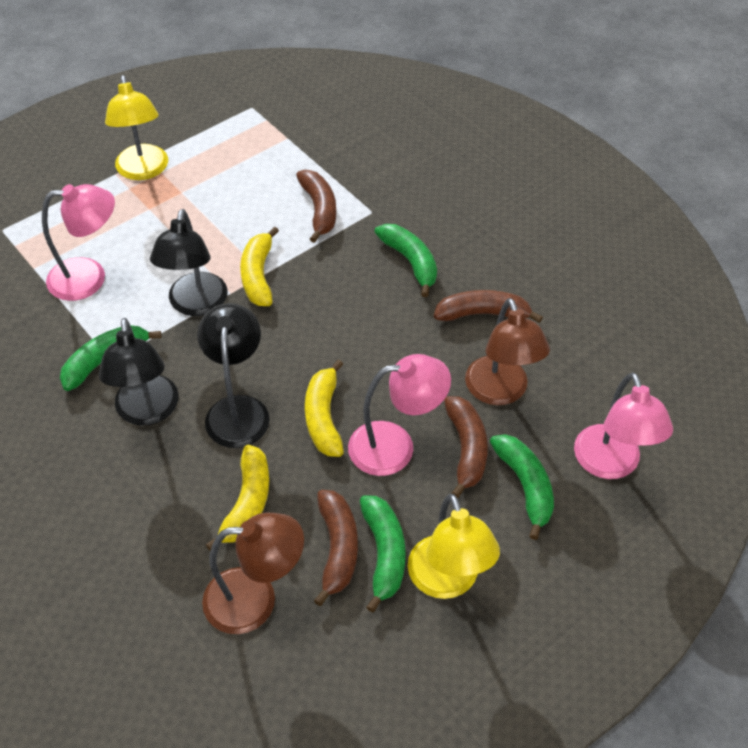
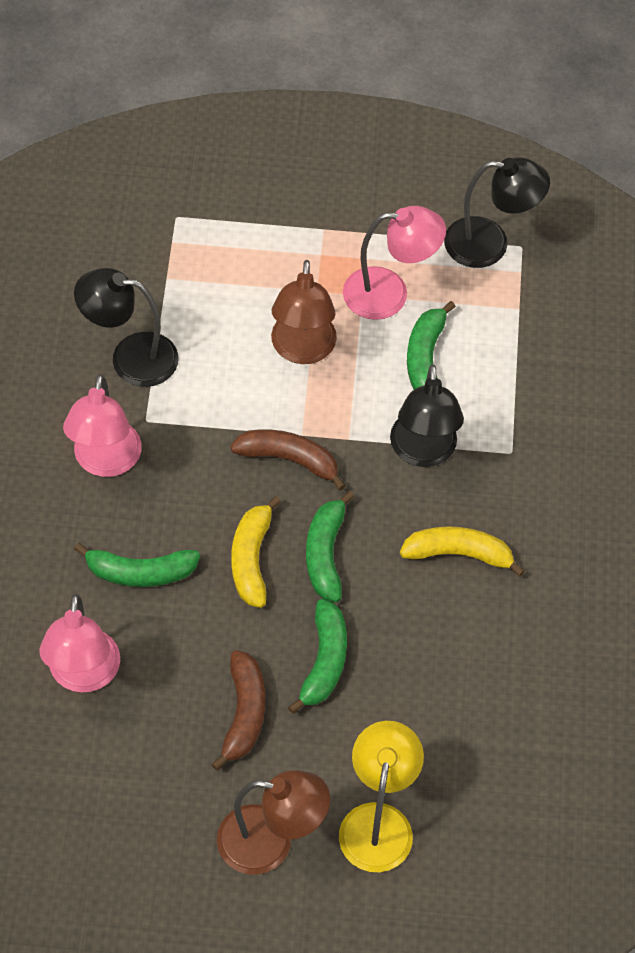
brown banana: [296,170,336,243] [314,490,358,606] [434,290,543,323] [444,396,488,498] = 4 -> [211,650,265,771] [230,429,346,491] = 2
yellow banana: [205,445,269,551] [240,226,279,306] [305,359,344,457] = 3 -> [231,496,281,608] [400,527,525,577] = 2
yellow lamp: [105,75,168,180] [408,494,500,599] = 2 -> [339,721,424,872] = 1

